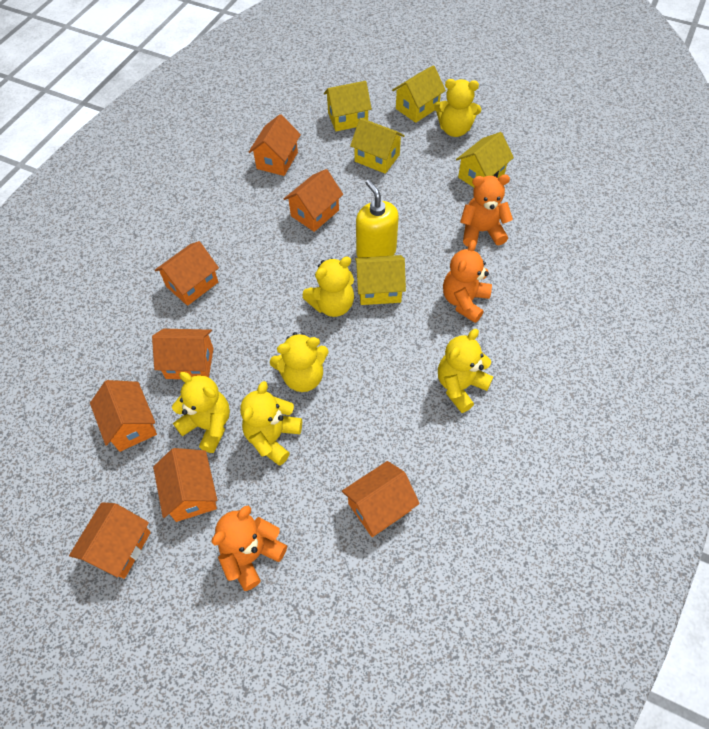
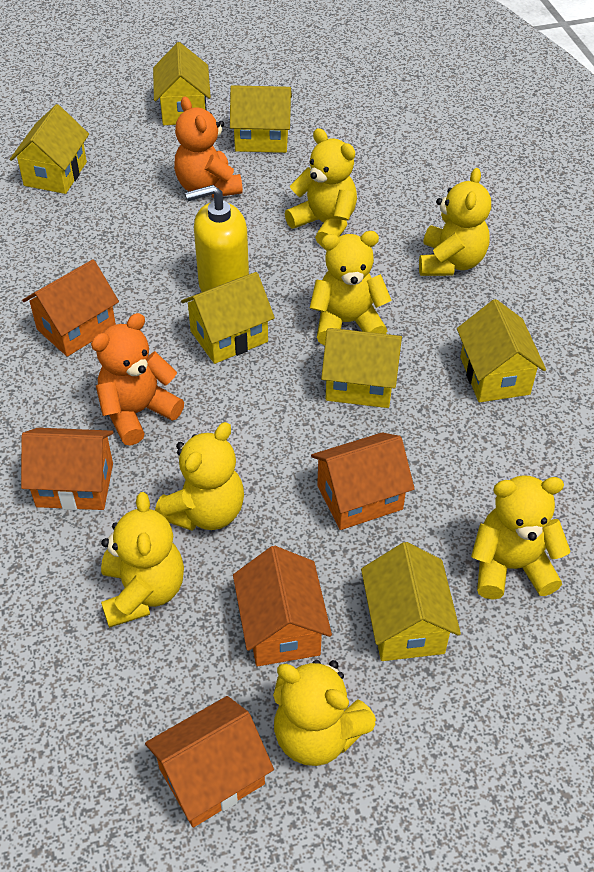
orange house: [69,502,151,579] [90,380,157,452] [152,329,214,379] [153,448,217,522] [155,241,219,306] [249,114,301,176] [284,169,343,232] [342,461,420,537] = 8 -> [21,428,114,510] [22,259,119,357] [145,696,274,828] [233,546,332,666] [311,433,415,530] = 5
orange teddy bear: [212,505,287,591] [443,240,492,323] [460,174,513,247] = 3 -> [91,313,184,445] [174,96,243,198] = 2
yellow house: [324,81,372,131] [350,118,405,174] [355,255,406,305] [392,65,446,123] [456,132,514,187] = 5 -> [10,104,89,194] [153,42,211,125] [181,272,275,364] [230,85,292,153] [321,328,402,408] [361,542,461,661] [457,299,546,402] = 7
yellow teddy bear: [172,372,230,453] [241,381,302,466] [270,332,329,392] [303,257,354,317] [434,79,481,137] [438,329,493,413] = 6 -> [101,492,184,628] [155,422,244,531] [273,660,376,766] [285,128,357,247] [310,231,392,346] [419,168,491,276] [471,475,571,600] = 7

